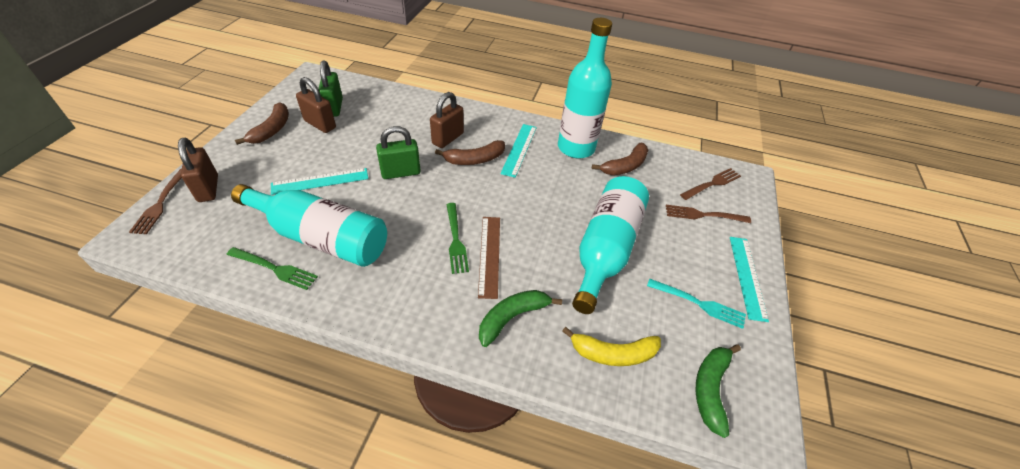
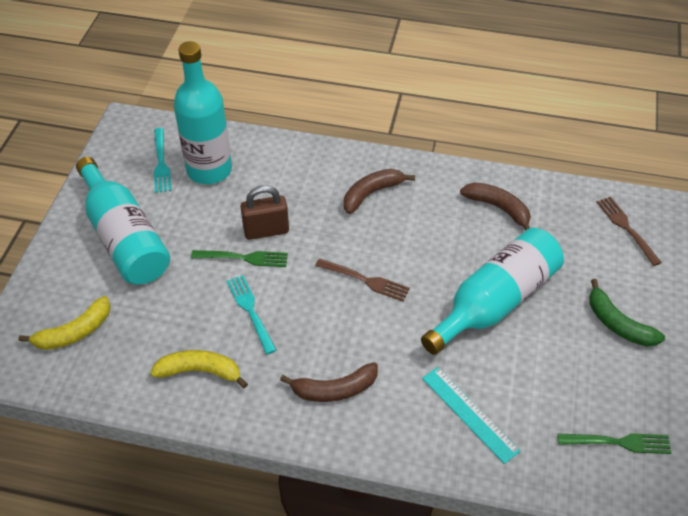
brown fork: [129,169,182,234] [666,205,751,223] [680,168,741,200] = 3 -> [315,258,410,301] [597,197,662,266] = 2
brown padlock: [178,138,218,202] [296,77,336,133] [430,92,464,148] = 3 -> [240,185,289,240] = 1
brown ruler: [478,217,500,299] = 1 -> none = 0
green banana: [479,290,562,347] [696,344,741,438] = 2 -> [589,279,665,347] = 1
green padlock: [318,60,343,117] [376,126,421,179] = 2 -> none = 0
turquoise fork: [647,279,746,329] = 1 -> [154,128,171,193] [227,275,276,354] = 2
turquoise ruler: [271,168,368,195] [500,124,537,178] [730,237,769,322] = 3 -> [422,367,520,464] = 1
yellow banana: [562,327,661,366] = 1 -> [18,296,111,350] [150,350,248,388] = 2

